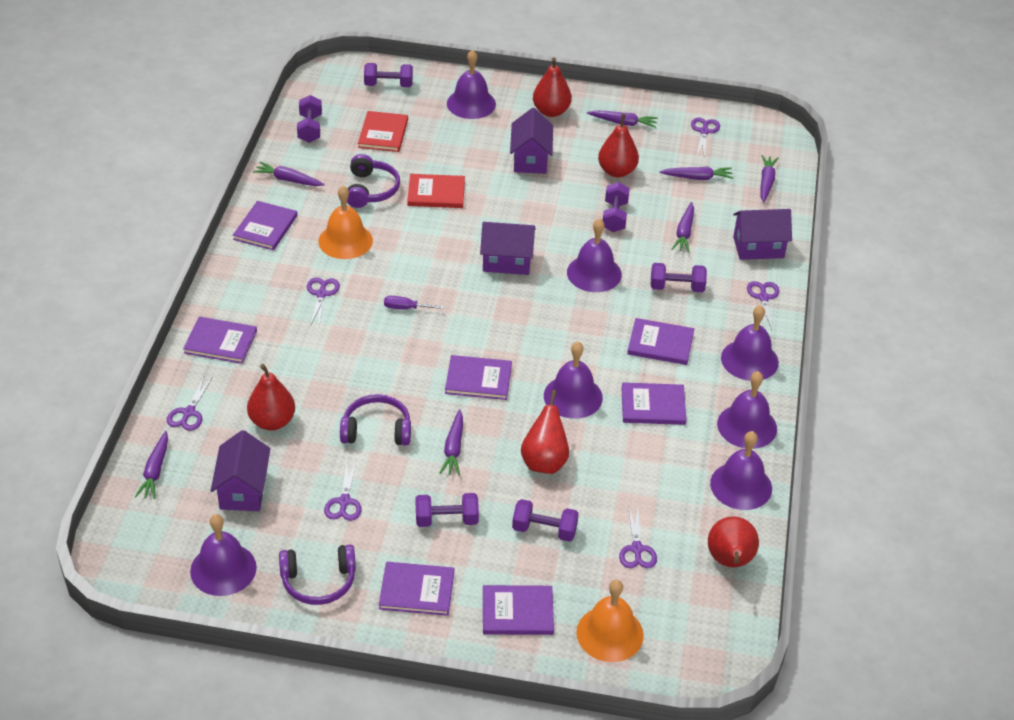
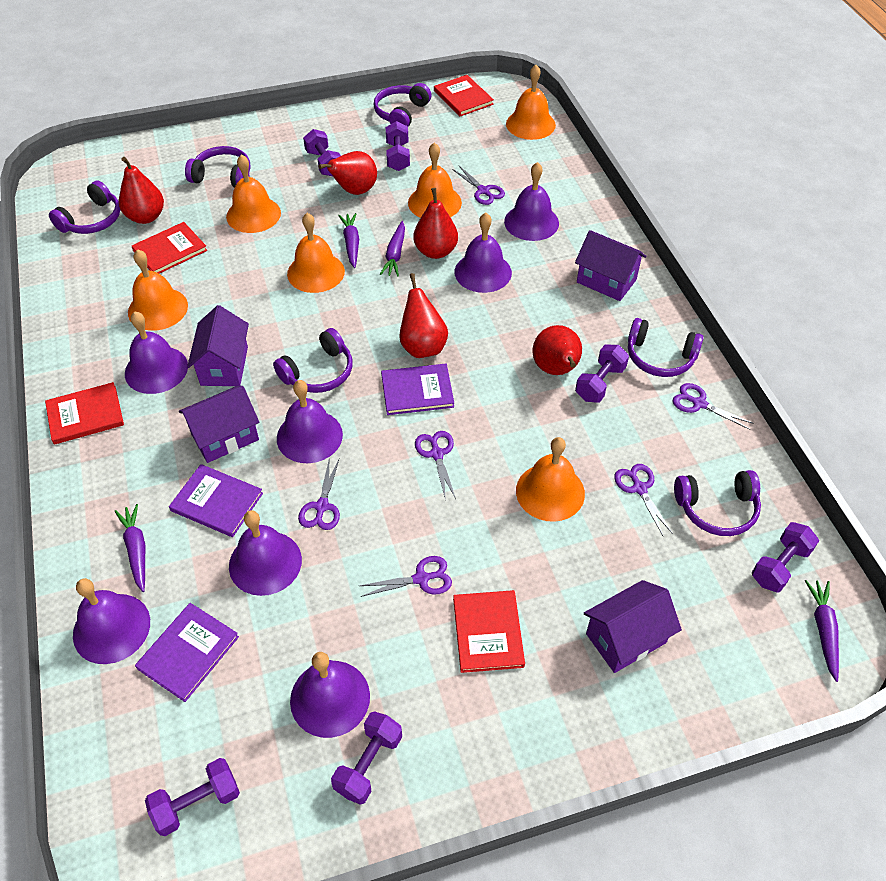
orange bell: [319,186,373,259] [576,580,644,662] = 2 -> [128,249,188,331] [226,154,281,233] [287,213,345,293] [408,142,462,218] [506,65,556,140] [516,437,585,522] = 6
purple book: [183,317,257,364] [233,201,298,250] [379,562,454,616] [445,355,512,400] [483,585,554,635] [621,382,686,425] [627,318,694,365] = 7 -> [135,603,239,702] [169,464,263,537] [381,364,454,415] = 3
purple carrot: [135,431,168,499] [253,162,325,186] [440,409,463,476] [587,110,658,128] [660,167,733,180] [672,202,694,253] [760,155,778,203] = 7 -> [114,504,145,592] [338,213,359,268] [380,221,405,277] [805,580,839,682] = 4
purple headphones: [279,544,356,605] [340,394,411,446] [347,154,400,208] = 3 -> [49,181,120,234] [185,146,251,188] [273,328,352,393] [374,83,431,127] [628,318,703,377] [674,470,761,536] = 6
purple screwdriver: [384,296,444,309] = 1 -> none = 0
red book: [358,111,408,152] [407,174,465,208] = 2 -> [45,382,124,445] [132,222,207,274] [434,75,494,116] [453,590,525,673] = 4

